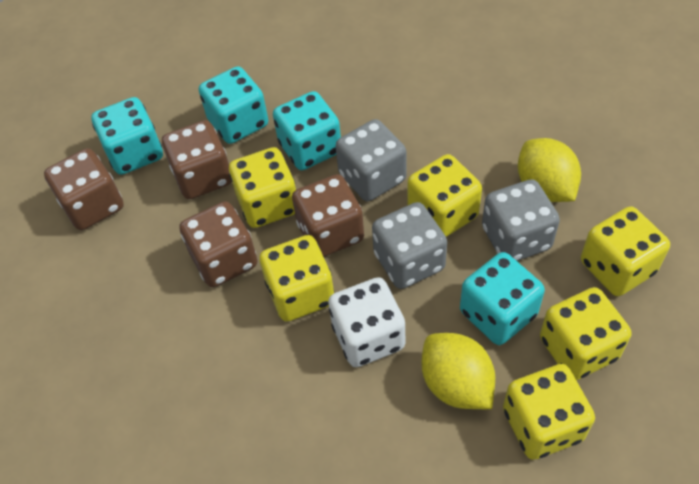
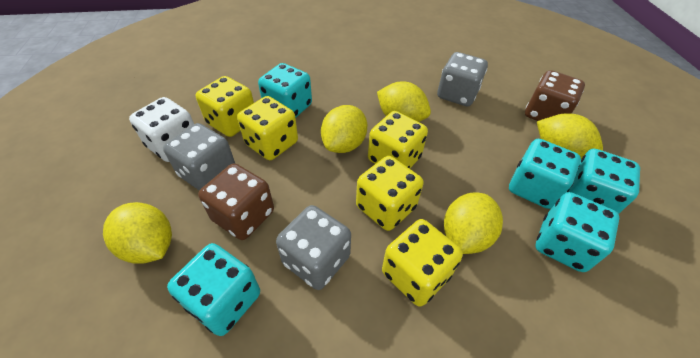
brown dice: [44,148,124,230] [162,120,232,199] [179,201,257,287] [292,174,364,257] = 4 -> [198,163,274,240] [525,70,585,121] = 2
turquoise dice: [91,97,163,175] [199,66,268,144] [273,91,341,170] [460,252,545,345] = 4 -> [167,243,260,336] [258,63,312,118] [509,139,581,209] [536,192,619,272] [567,149,640,214] = 5
yellow dice: [229,147,296,228] [259,235,334,322] [408,154,482,237] [503,364,595,460] [540,287,632,380] [581,206,670,296] = 6 -> [196,76,254,137] [237,96,298,160] [356,156,424,231] [368,111,428,169] [382,219,463,307] = 5
yellow lemon: [421,333,495,409] [518,138,581,202] = 2 -> [103,202,172,264] [321,105,367,153] [377,81,431,122] [444,192,503,254] [537,113,603,159] = 5

